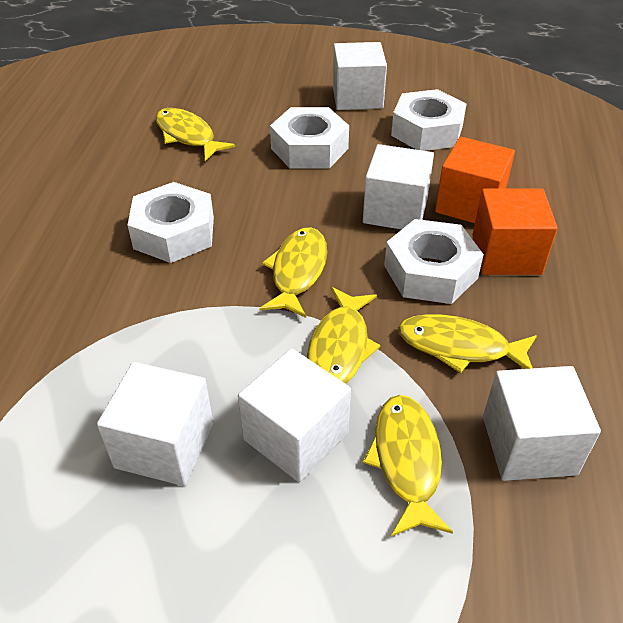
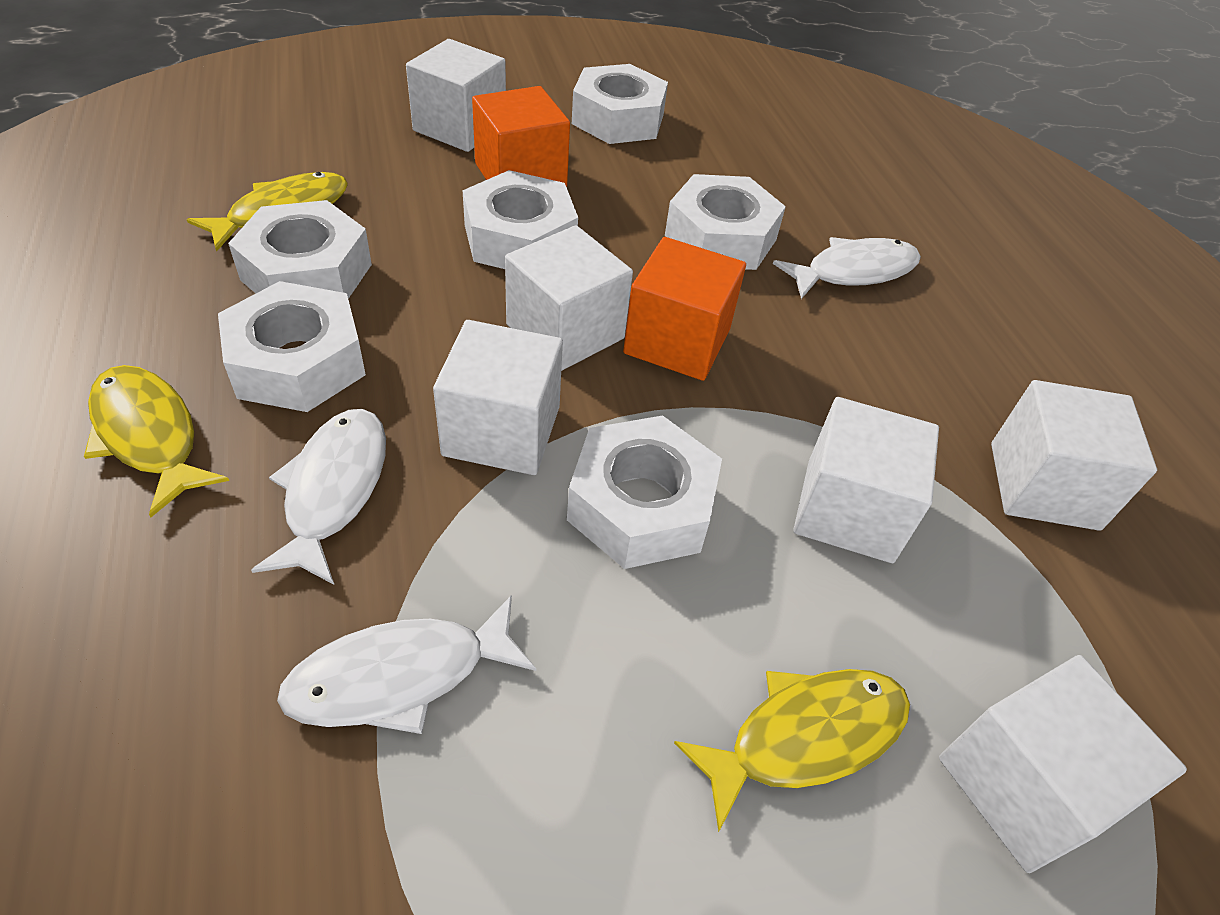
white cube: [97,362,213,486] [238,348,351,482] [333,42,387,110] [363,144,434,230] [483,366,601,481] = 5 -> [406,39,506,152] [433,320,563,475] [505,225,633,371] [793,397,939,563] [939,655,1187,873] [991,380,1157,531] = 6
white fish: none = 0 -> [251,409,386,585] [277,595,536,734] [773,237,921,299] = 3
white nut: [128,182,214,263] [270,107,349,169] [384,219,484,304] [391,89,467,151] = 4 -> [218,281,366,412] [228,200,372,299] [462,170,578,269] [567,415,722,569] [572,64,668,144] [665,174,786,270] = 6
yellow fish: [156,108,235,161] [259,227,327,318] [307,287,380,384] [363,395,453,536] [398,314,537,373] = 5 -> [84,365,229,517] [187,172,348,252] [674,669,910,832] = 3

